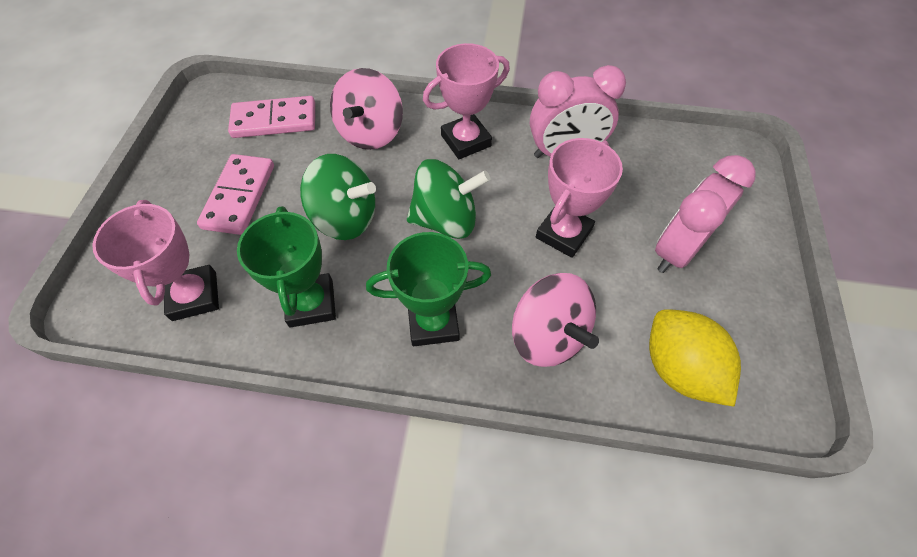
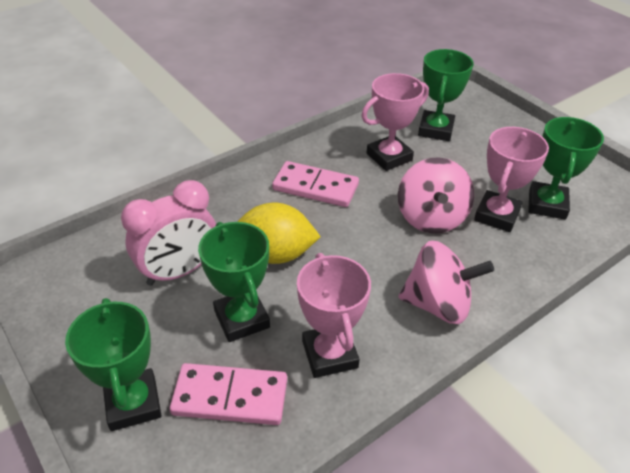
green spinning top: [300,154,376,240] [407,159,490,239] = 2 -> none = 0
green trophy: [237,206,336,328] [366,232,491,346] = 2 -> [65,298,162,431] [198,222,270,342] [418,49,474,141] [528,117,604,220] = 4
pink clock: [530,65,626,158] [655,155,756,273] = 2 -> [121,180,216,286] = 1

